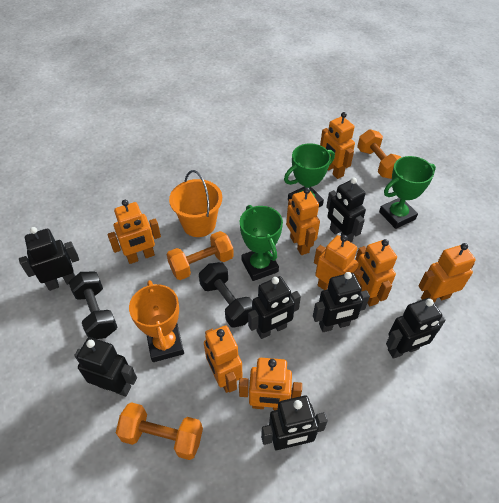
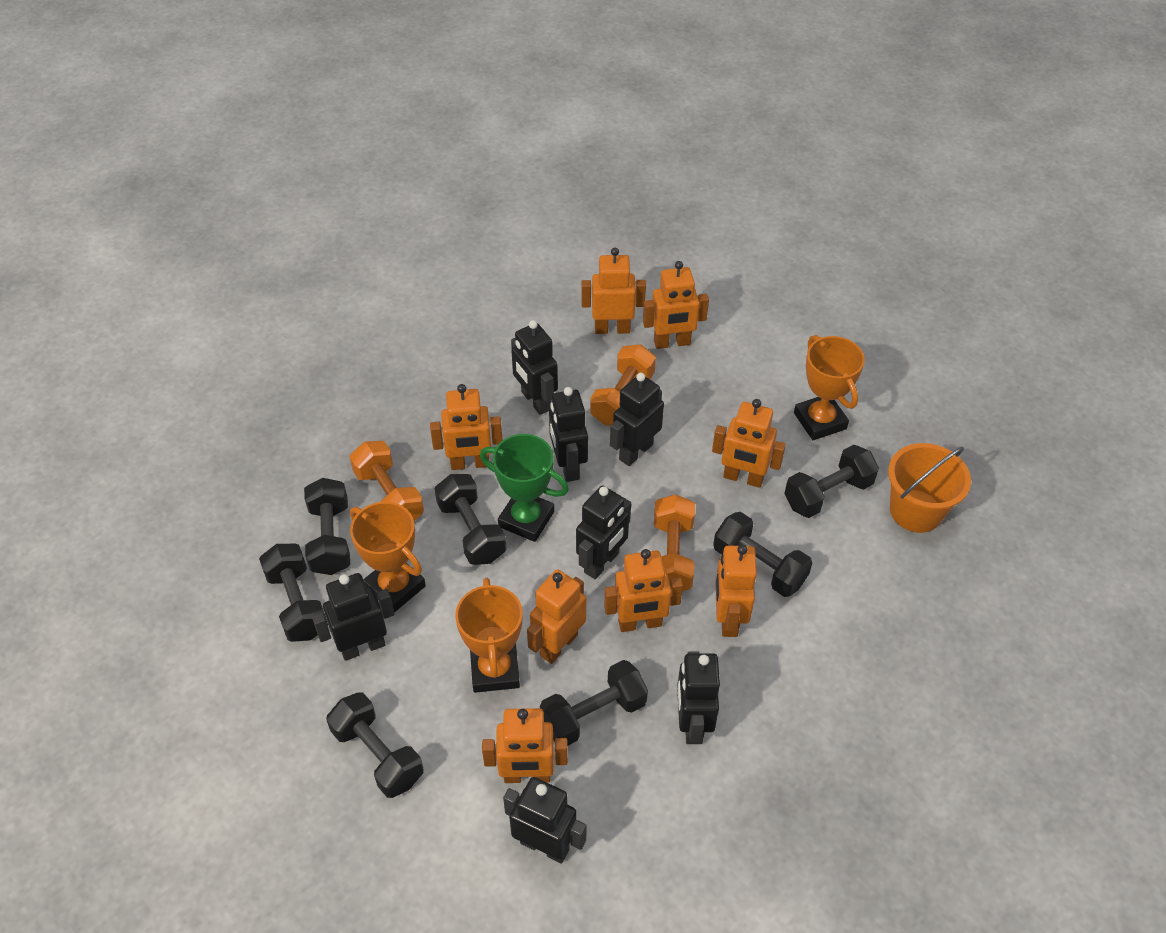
black dumbbell: [69,271,117,339] [199,262,252,328] = 2 -> [259,544,328,642] [304,478,350,575] [326,692,423,798] [435,474,507,565] [540,660,648,746] [713,512,812,597] [784,445,879,518] = 7
green trophy: [240,205,283,281] [284,143,335,207] [379,156,436,229] = 3 -> [480,434,569,542] = 1
orange trophy: [129,280,184,362] = 1 -> [350,502,426,613] [455,578,523,693] [794,335,865,440] = 3

